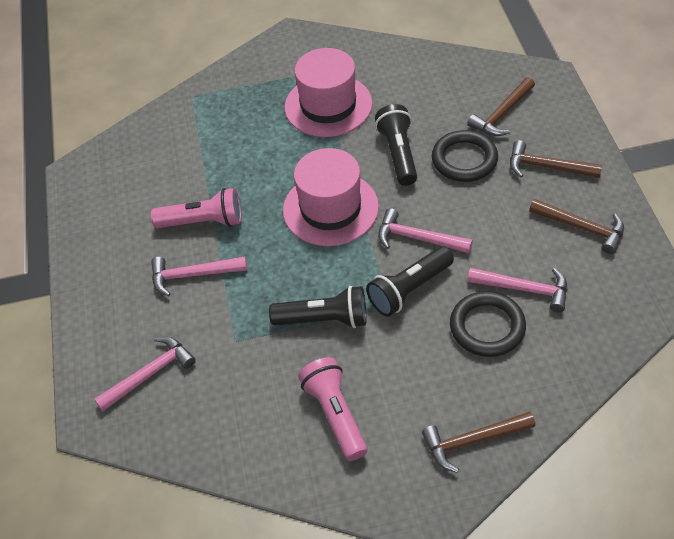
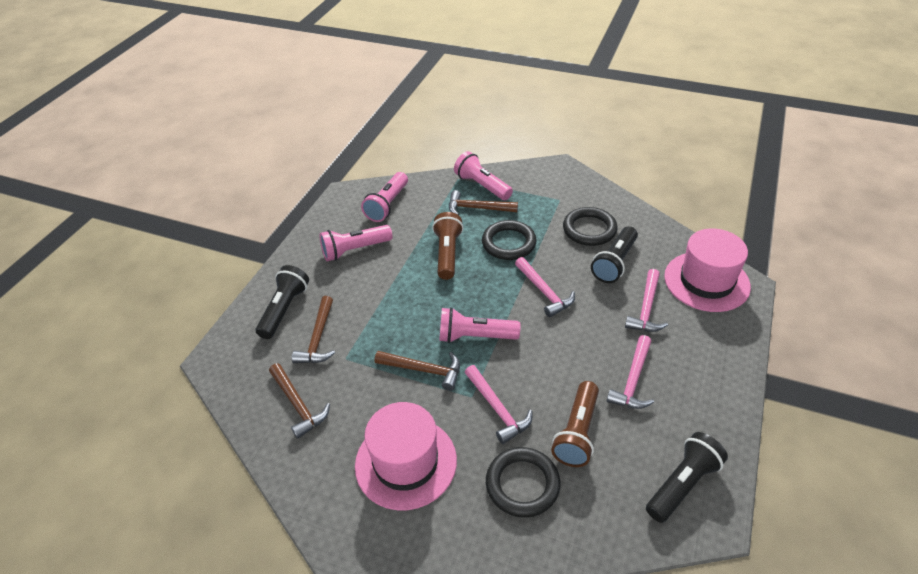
black ring: [432,130,498,182] [450,291,526,357] = 2 -> [482,220,537,260] [486,447,561,518] [563,207,617,246] = 3
brown flashlight: none = 0 -> [432,212,463,280] [551,381,599,467] = 2
pink flashlight: [151,188,242,228] [298,357,368,461] = 2 -> [320,225,393,261] [361,172,408,222] [439,307,520,343] [454,151,513,200] = 4

